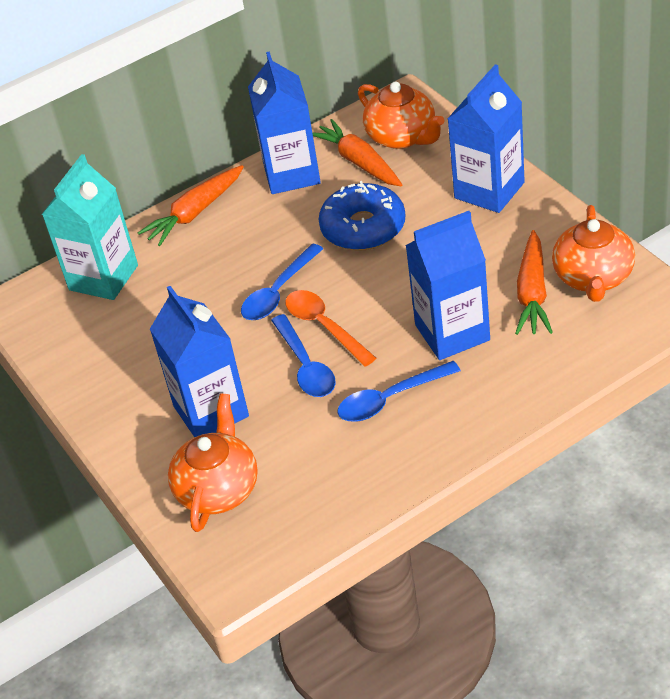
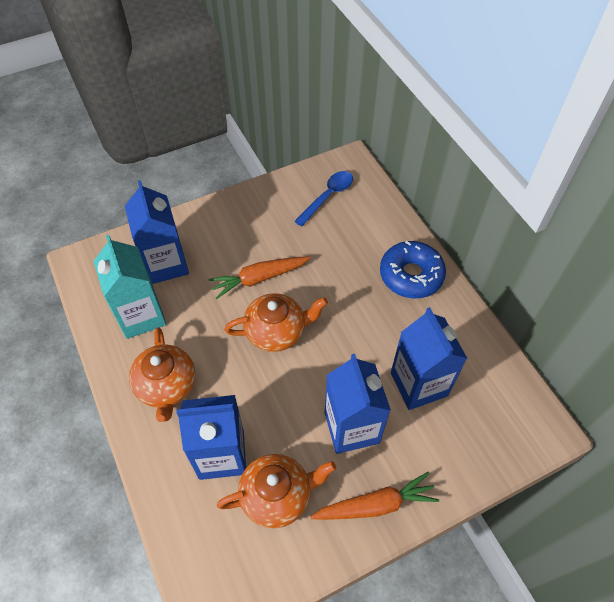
blue spoon: [241,244,323,320] [271,314,336,397] [337,361,461,422] = 3 -> [294,171,353,227] = 1
orange carrot: [137,165,244,246] [312,119,402,186] [515,230,553,335] = 3 -> [208,257,311,299] [311,472,439,520] = 2
orange spoon: [285,290,376,367] = 1 -> none = 0

